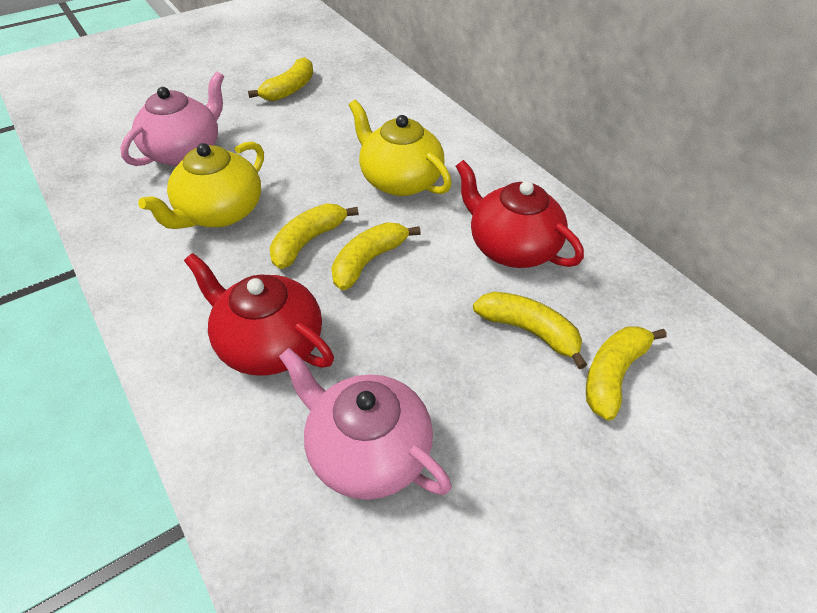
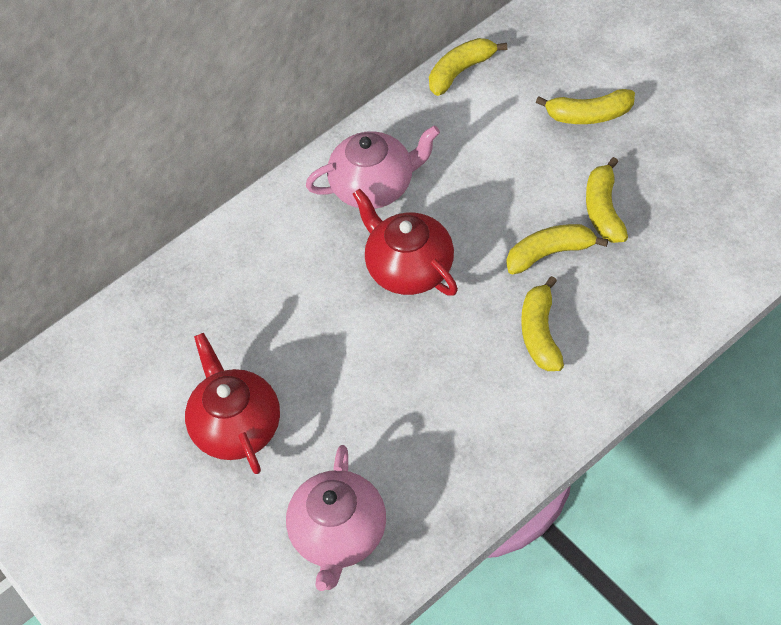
yellow teapot: [138,141,264,229] [349,100,452,196] = 2 -> none = 0

